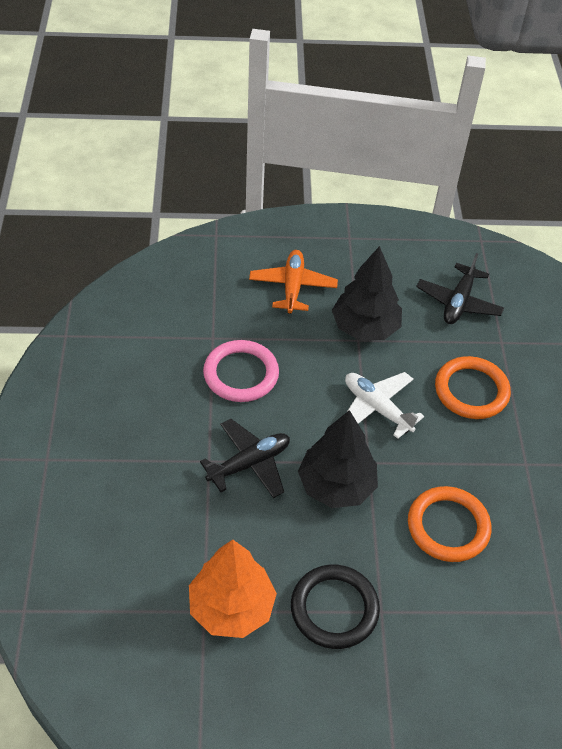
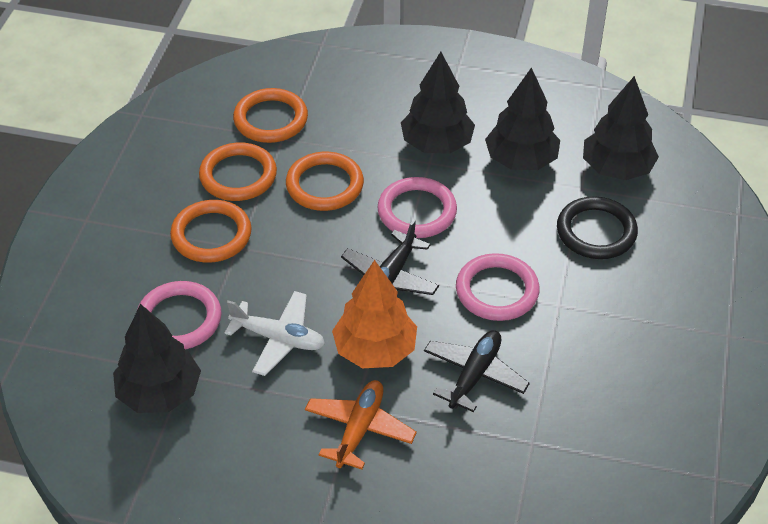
black tree: [298,410,378,508] [332,246,402,341] = 2 -> [113,304,201,413] [401,52,475,154] [485,67,560,170] [583,76,659,180] = 4
orange ring: [408,486,491,562] [435,356,511,419] = 2 -> [170,200,251,263] [199,142,277,201] [233,88,308,143] [286,152,364,211] = 4
pink ring: [203,340,279,402] = 1 -> [137,281,222,349] [377,177,457,238] [456,253,540,321] = 3

